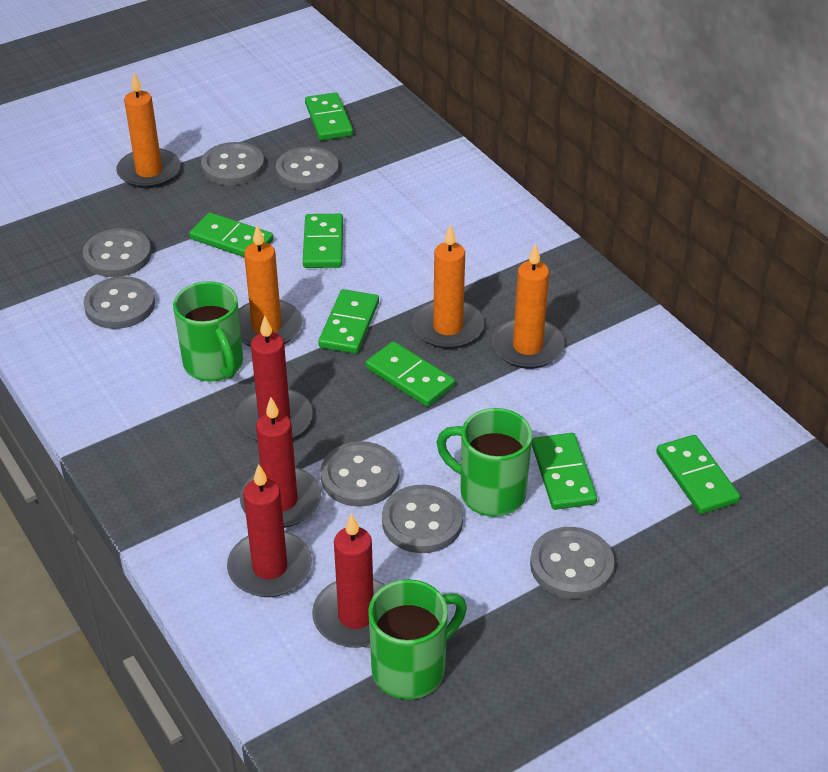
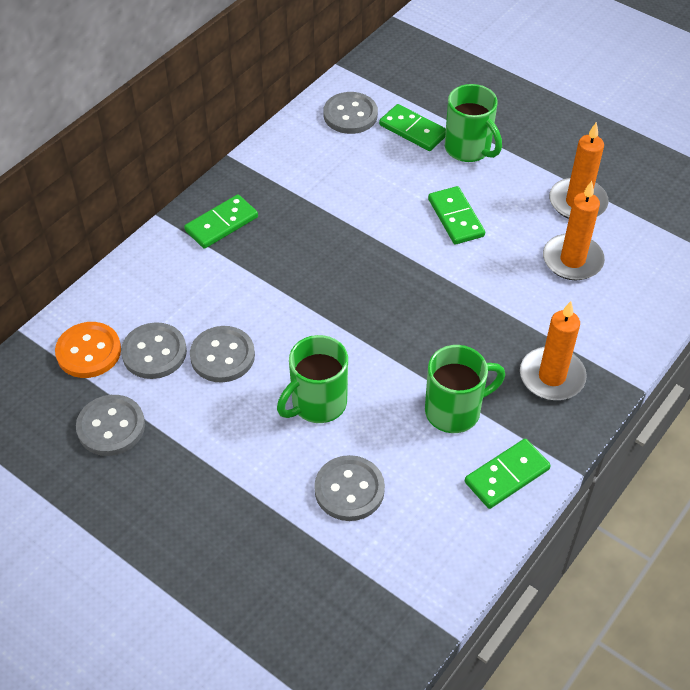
green domino: [189,213,274,257] [303,214,343,268] [305,92,353,141] [318,289,379,354] [366,341,455,407] [532,433,597,510] [656,435,740,514] = 7 -> [184,194,258,249] [379,104,446,151] [428,186,485,245] [465,439,551,509] = 4
grey button: [83,228,152,277] [83,276,155,329] [201,142,264,185] [276,147,339,190] [320,441,399,507] [382,485,463,553] [530,527,615,599] = 7 -> [76,395,145,456] [121,322,187,379] [190,326,255,382] [314,455,385,521] [324,92,378,134] = 5
orange button: none = 0 -> [55,322,121,378] = 1
orange candle: [116,73,180,188] [239,225,302,347] [412,224,484,349] [492,243,565,369] = 4 -> [520,301,587,400] [543,181,605,280] [549,122,609,219] = 3
red candle: [227,464,312,597] [236,316,313,441] [240,397,321,528] [312,513,385,648] = 4 -> none = 0

